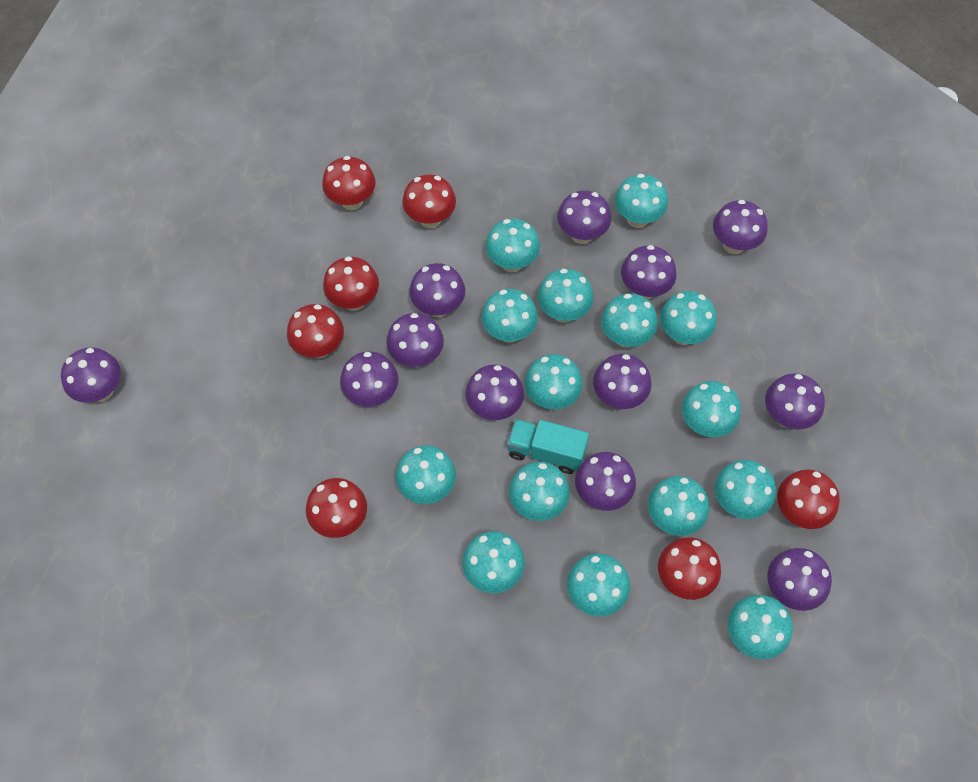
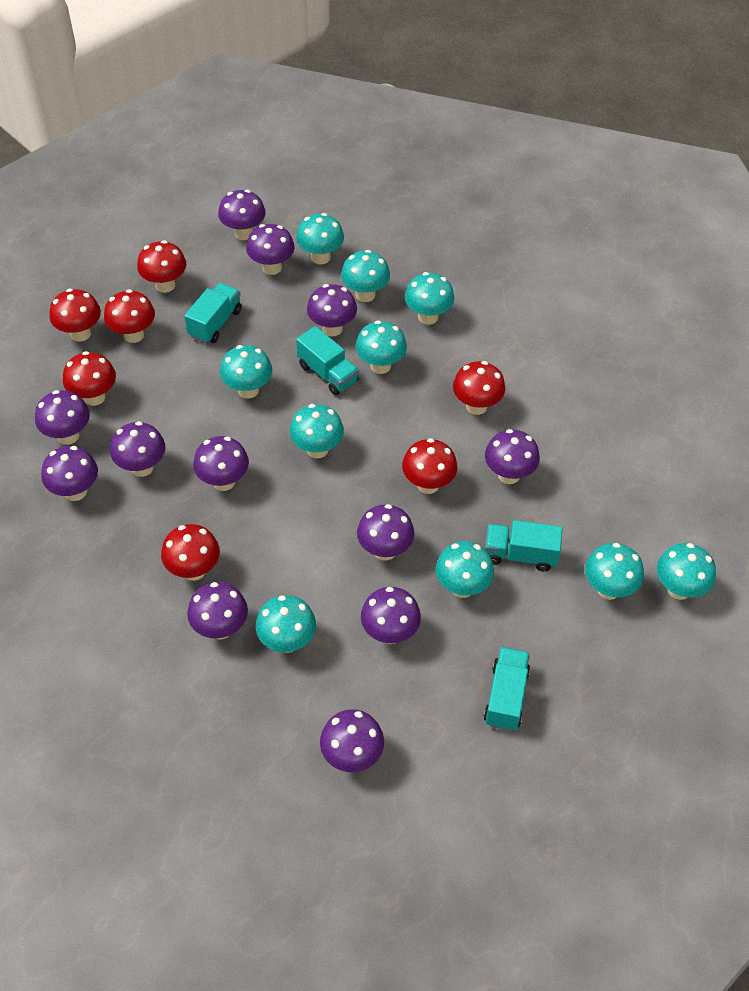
turquoise mushroom: [395,445,456,504] [462,531,525,593] [481,289,538,343] [485,219,540,273] [509,462,570,521] [524,354,583,409] [537,269,594,323] [567,554,630,617] [601,294,658,348] [614,174,668,228] [648,476,709,536] [660,291,717,345] [682,381,741,437] [714,460,776,519] [727,595,793,659] = 15 -> [220,345,272,399] [256,595,316,653] [290,404,344,459] [296,213,344,264] [341,250,390,302] [355,320,407,374] [405,272,454,325] [436,541,494,598] [585,543,644,600] [657,543,716,600] = 10
turquoise truck: [507,419,589,474] = 1 -> [184,283,242,344] [296,326,359,396] [484,647,530,731] [485,520,563,572] = 4

